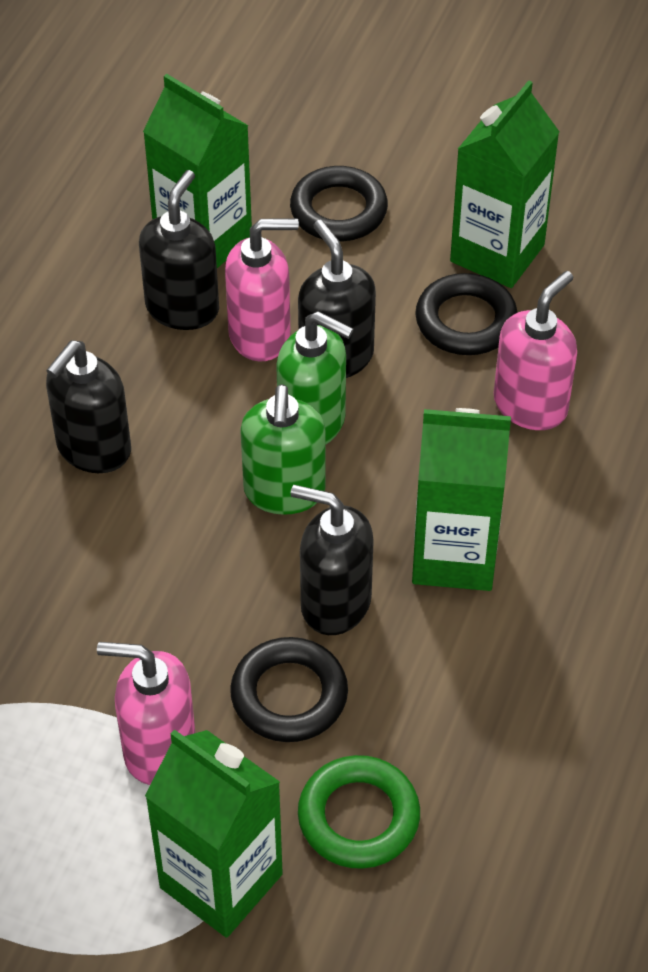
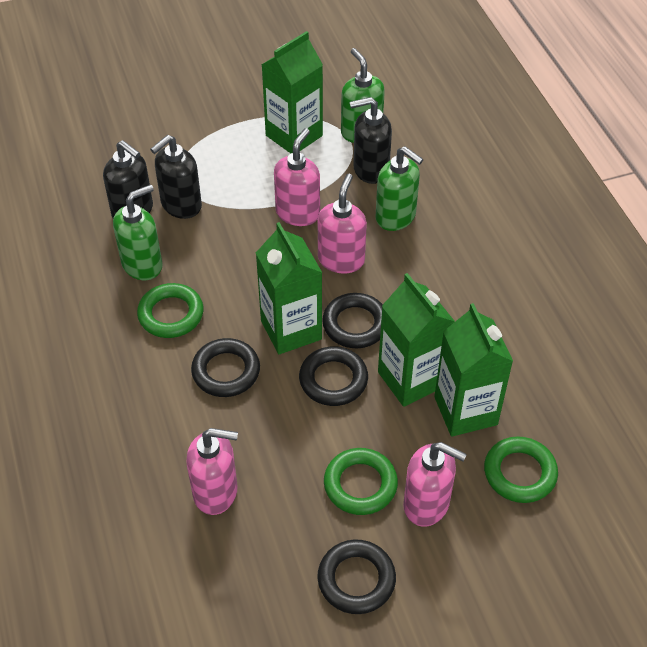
black ring: [230,637,348,742] [290,166,388,241] [415,273,518,355] = 3 -> [191,338,260,397] [299,347,368,406] [317,539,396,614] [322,293,383,348] = 4
black soap dispenser: [46,340,131,473] [139,170,219,330] [291,485,374,635] [298,220,376,378] = 4 -> [103,140,153,218] [150,135,202,219] [350,97,392,184] = 3
green ring: [298,755,420,869] = 1 -> [137,283,204,338] [324,448,398,515] [484,437,558,503] = 3
green soap dispenser: [240,384,326,515] [277,311,354,444] = 2 -> [113,184,163,280] [341,48,385,143] [376,146,423,231] = 3
pink soap dispenser: [97,642,196,785] [225,218,299,361] [494,271,577,430] = 3 -> [186,428,238,515] [274,128,320,226] [318,174,367,273] [403,442,467,527] = 4

